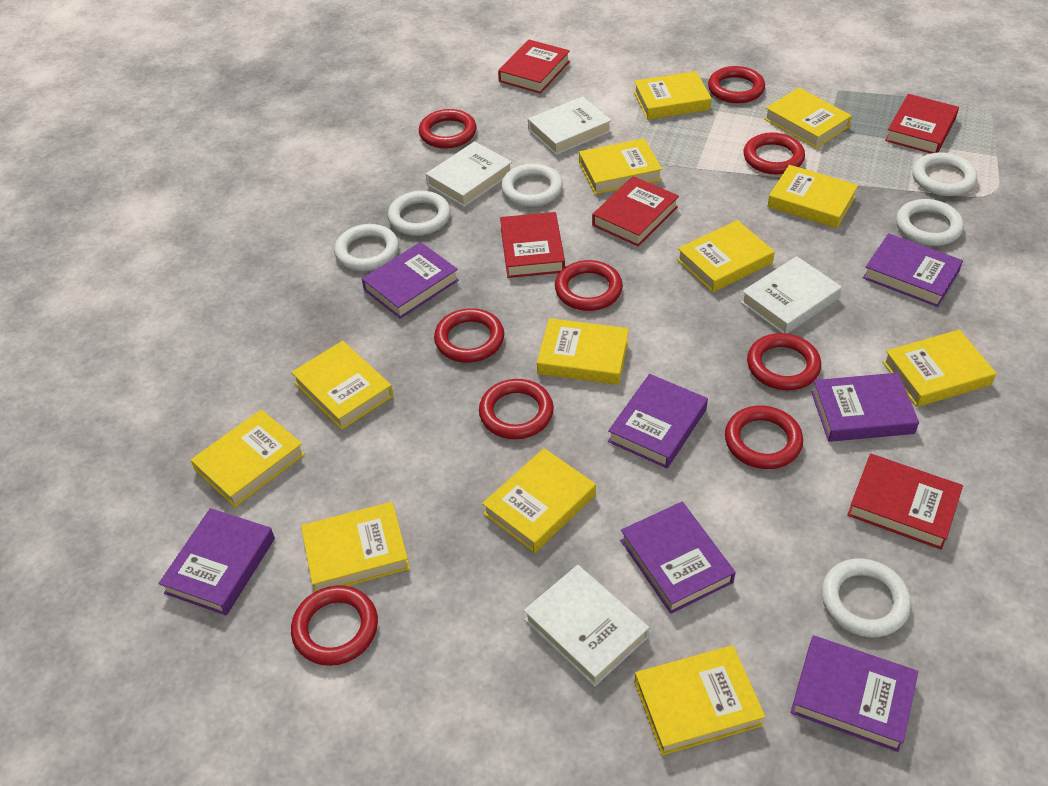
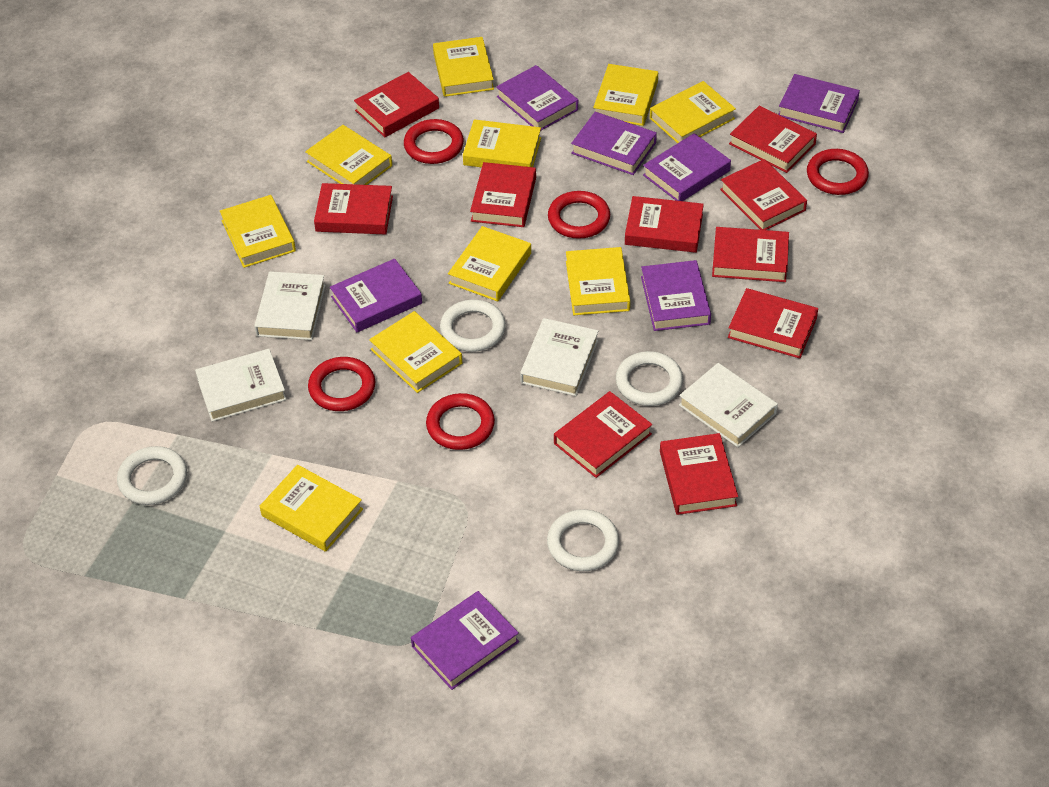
red book: [498,40,570,94] [500,212,565,278] [592,176,679,247] [847,454,963,550] [885,94,959,153] = 5 -> [314,183,393,234] [354,72,439,137] [470,162,536,227] [554,391,652,478] [625,196,704,253] [660,433,738,515] [712,227,789,282] [720,159,807,230] [728,288,818,358] [729,106,817,173] = 10
red ring: [291,585,378,666] [419,109,477,149] [434,308,504,363] [479,379,554,439] [555,260,623,311] [708,66,765,103] [725,406,803,469] [744,133,805,175] [747,333,821,390] = 9 -> [308,357,375,411] [404,119,464,164] [426,393,495,450] [548,191,610,239] [807,149,869,195] = 5
white ring: [334,224,399,271] [388,191,451,236] [501,163,563,207] [821,558,911,637] [896,199,964,246] [912,153,977,196] = 6 -> [117,446,187,505] [440,300,506,352] [547,509,619,571] [616,351,683,406] = 4
yellow book: [191,409,305,507] [291,341,393,430] [301,502,410,592] [482,448,596,553] [537,318,629,385] [579,138,662,194] [634,71,712,120] [634,645,765,756] [677,220,775,292] [764,88,852,148] [767,165,858,228] [883,330,996,407] = 12 -> [220,195,296,268] [260,465,363,552] [305,125,392,185] [369,311,462,393] [433,37,494,97] [448,226,531,302] [463,119,541,167] [566,247,630,315] [593,64,658,126] [650,81,736,143] = 10

